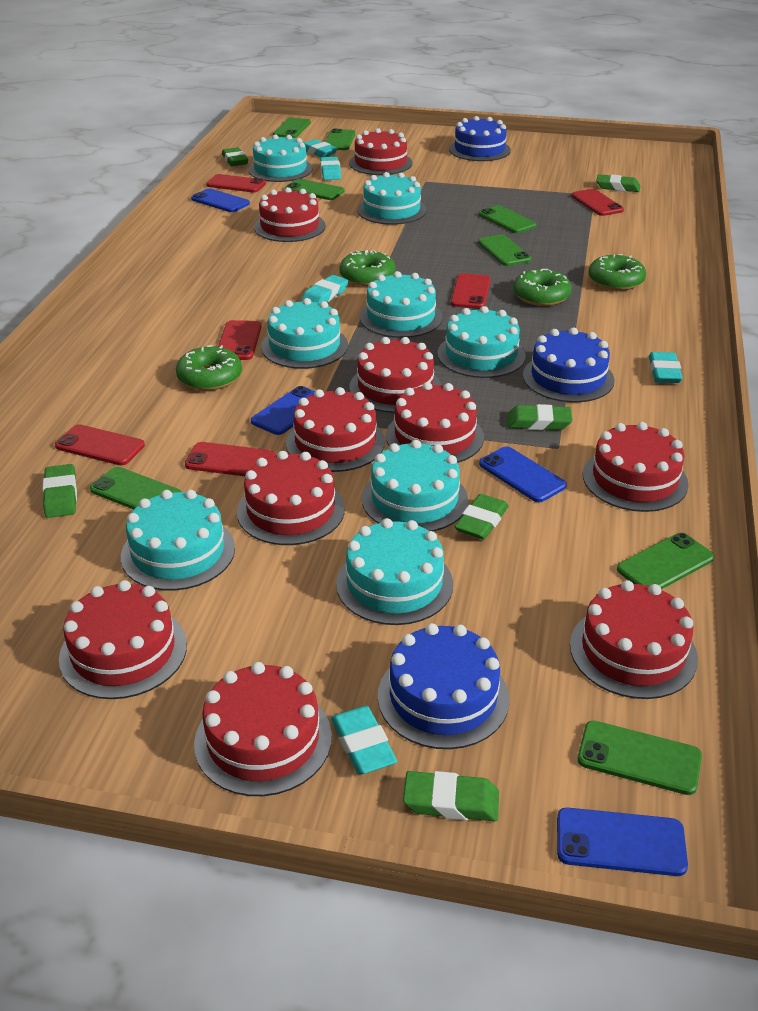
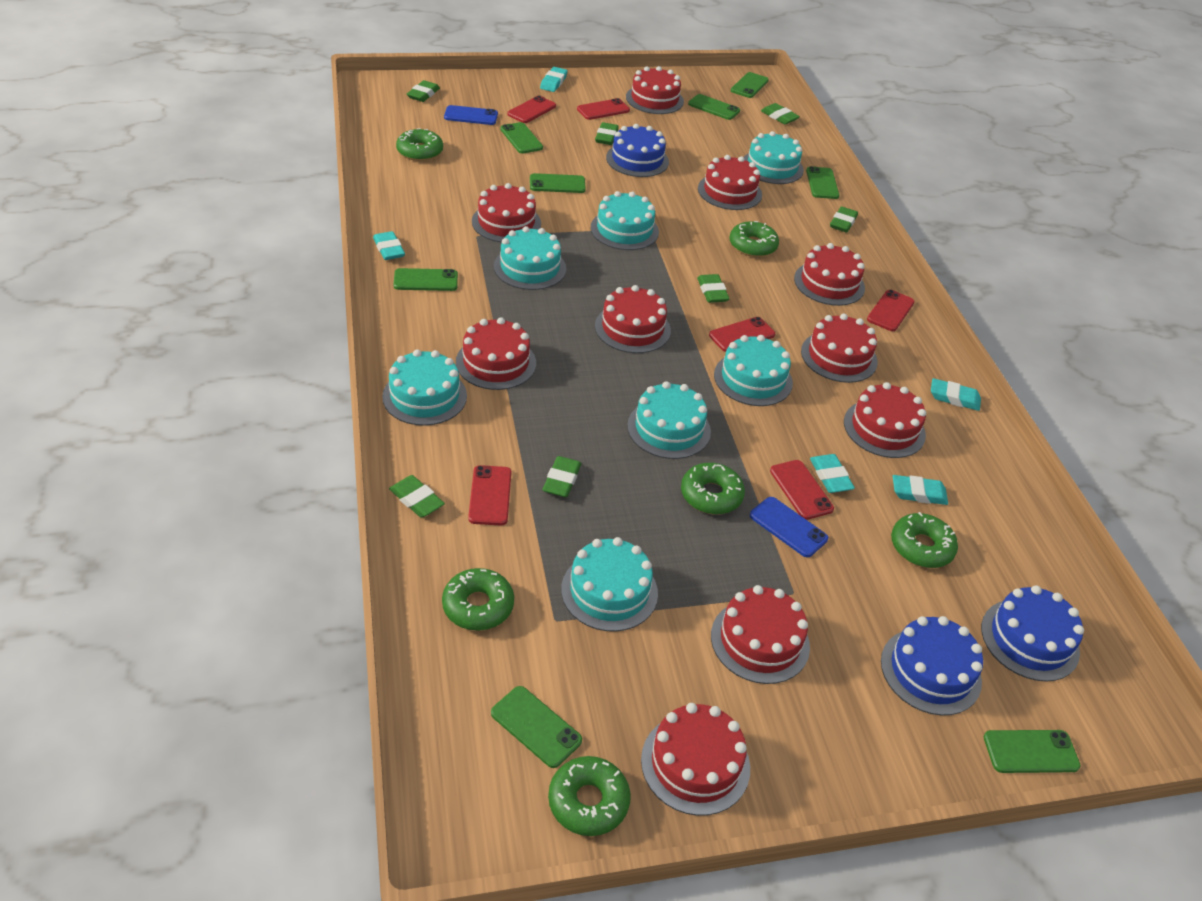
blue phone: [191,189,250,212] [251,386,315,435] [479,446,567,502] [557,808,688,876] = 4 -> [444,105,498,125] [750,497,828,557] = 2
green donut: [176,345,242,390] [339,250,396,286] [513,269,572,306] [588,254,646,291] = 4 -> [396,128,443,161] [442,568,514,631] [548,756,631,836] [681,463,745,515] [729,221,779,257] [891,512,958,568] = 6
green eraser: [42,464,77,518] [222,147,248,166] [403,771,499,821] [454,494,509,540] [507,404,573,430] [596,174,640,192] = 6 -> [389,475,445,518] [407,80,440,102] [542,456,581,497] [595,122,619,145] [697,274,730,303] [761,103,800,124] [830,206,858,232] = 7
turquoise cake: [121,490,235,591] [248,134,313,182] [261,298,348,369] [336,518,453,625] [357,172,427,225] [360,271,443,338] [362,440,468,531] [437,306,526,378] = 8 -> [382,349,467,426] [494,226,566,290] [561,537,658,632] [590,191,659,250] [627,381,711,459] [714,335,793,406] [744,131,804,184] = 7

